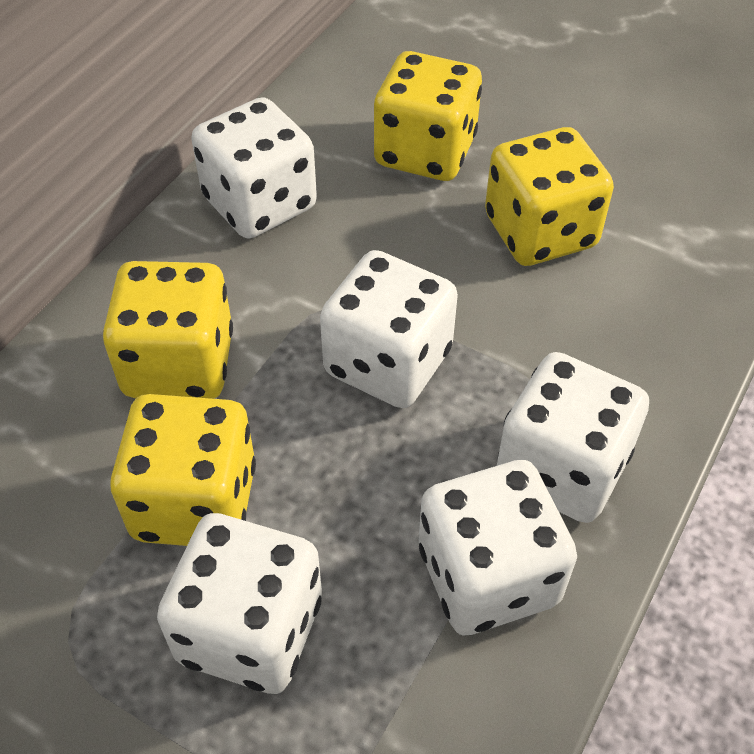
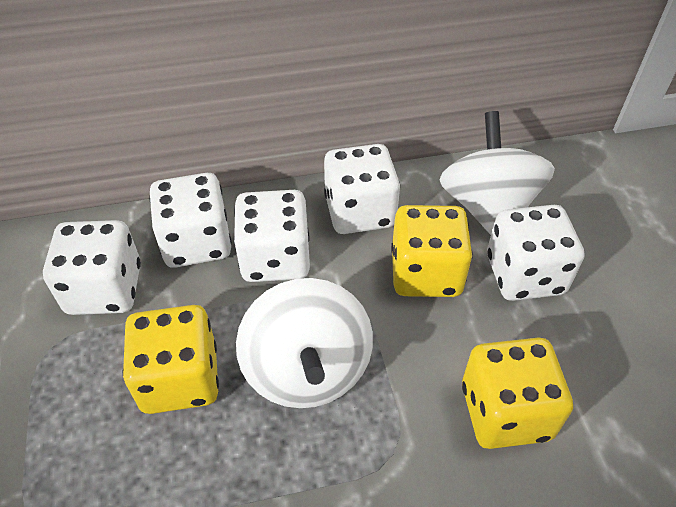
white spinning top: none = 0 -> [236,278,373,408] [439,111,555,235] = 2
yellow dice: [103,261,233,399] [110,394,256,546] [374,51,482,181] [485,127,614,266] = 4 -> [123,305,219,414] [391,205,473,297] [462,338,573,449] = 3

